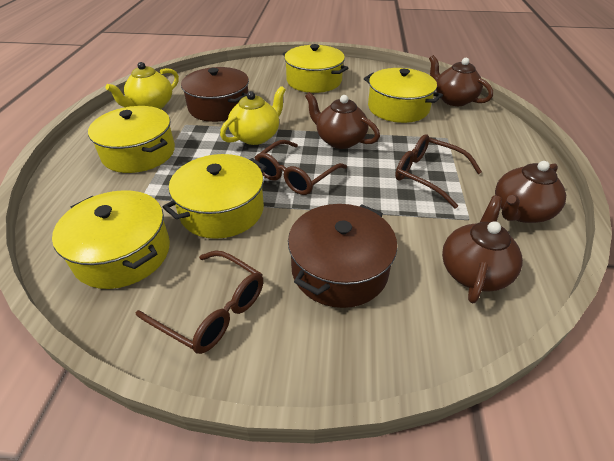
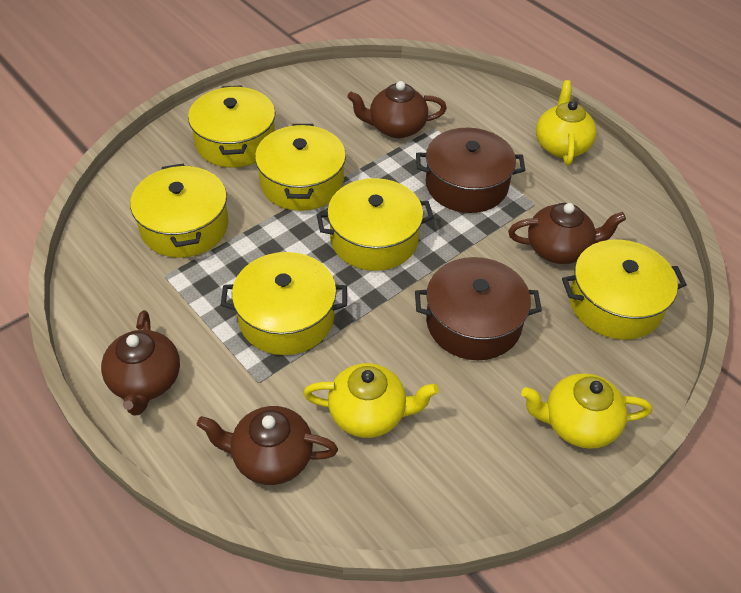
brown glasses: [136,251,263,354] [254,140,347,195] [395,134,482,209] = 3 -> none = 0
yellow pot: [52,190,170,289] [88,106,175,173] [163,154,267,239] [283,44,348,93] [364,68,443,123] = 5 -> [130,163,228,258] [188,85,275,167] [221,252,347,355] [255,124,346,211] [317,178,434,271] [562,239,687,340] = 6
yellow teapot: [106,62,179,109] [220,86,286,145] = 2 -> [303,363,439,438] [521,373,652,449] [536,80,596,165] = 3

